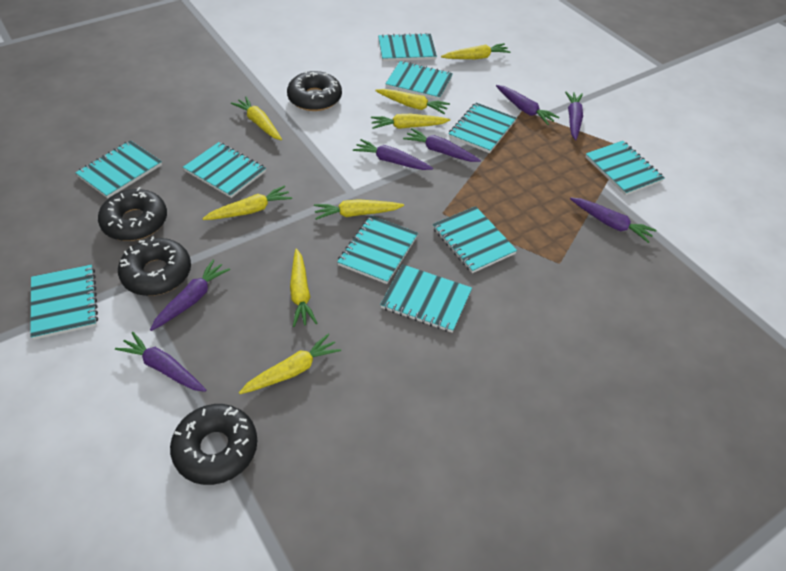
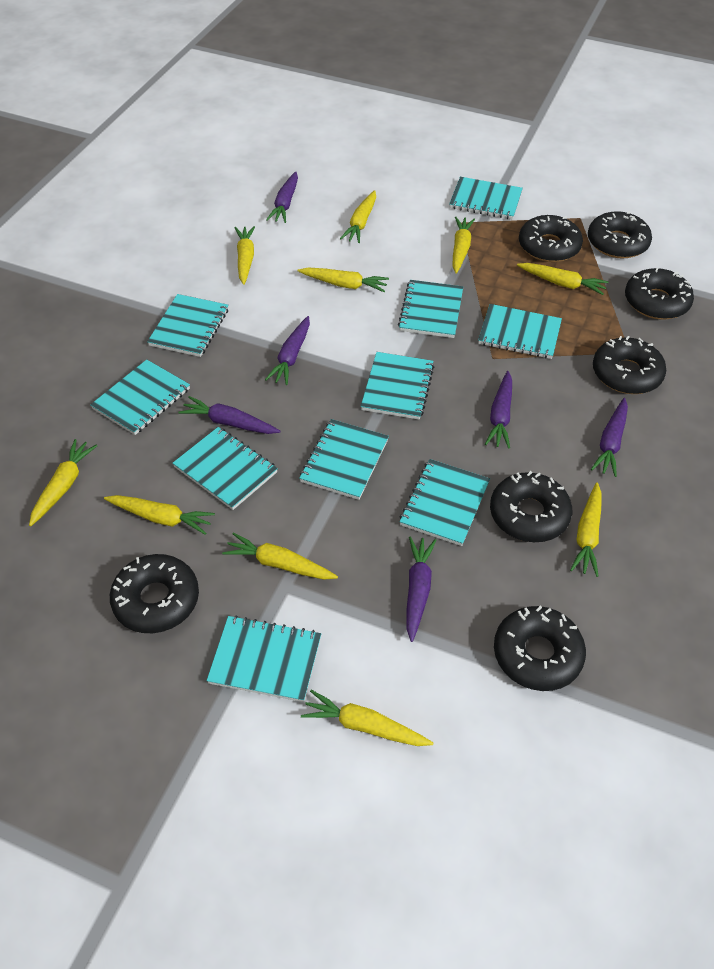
black donut: [98,187,167,241] [118,236,191,296] [170,404,257,485] [287,70,342,111] = 4 -> [110,554,199,633] [490,471,572,542] [494,606,586,691] [519,215,583,262] [588,211,652,259] [593,336,666,394] [625,268,694,320] = 7
purple carrot: [115,332,206,392] [150,260,230,331] [353,139,433,170] [403,128,481,162] [496,85,559,125] [565,92,583,140] [570,198,657,243] = 7 -> [178,396,281,434] [265,316,310,385] [266,171,298,223] [406,536,436,642] [485,371,512,449] [591,398,628,477] = 6
yellow carrot: [202,185,292,220] [231,97,282,140] [239,334,341,394] [290,249,317,327] [314,199,404,220] [371,114,450,129] [375,89,450,114] [441,43,511,59] = 8 -> [29,439,97,526] [104,495,215,535] [222,532,338,580] [235,226,255,285] [297,268,389,292] [301,690,434,746] [340,190,376,243] [453,216,475,274] [517,263,608,295] [570,482,602,577] = 10

